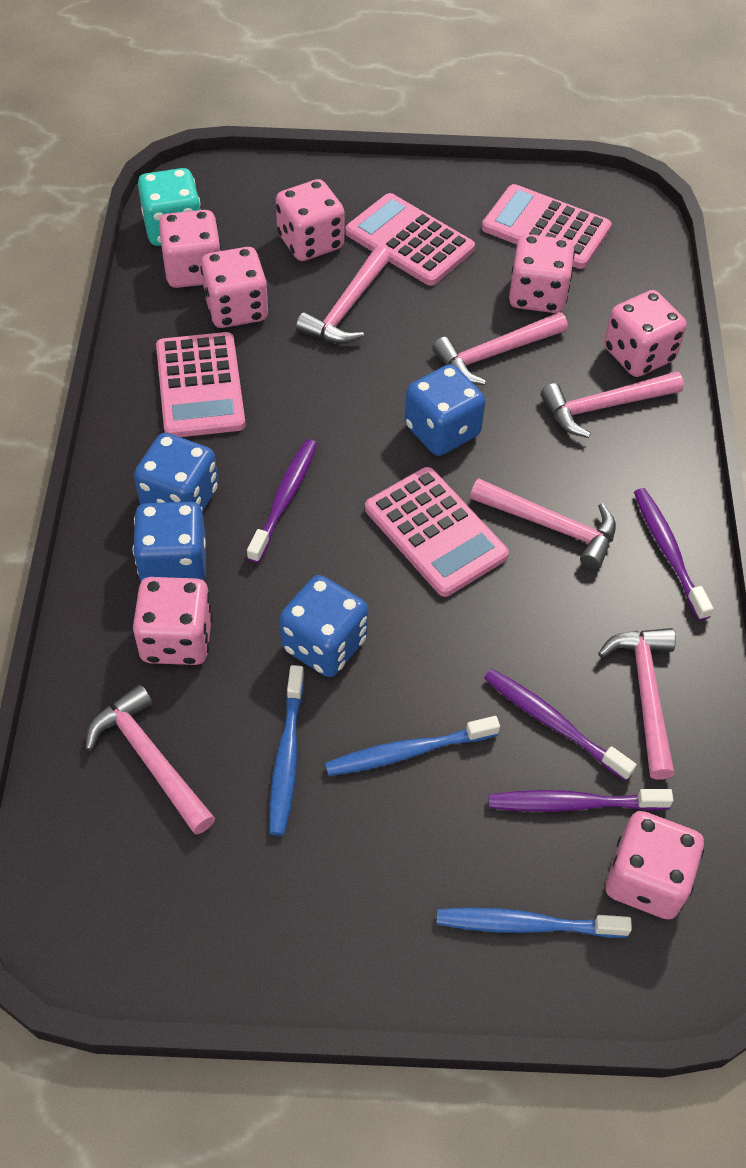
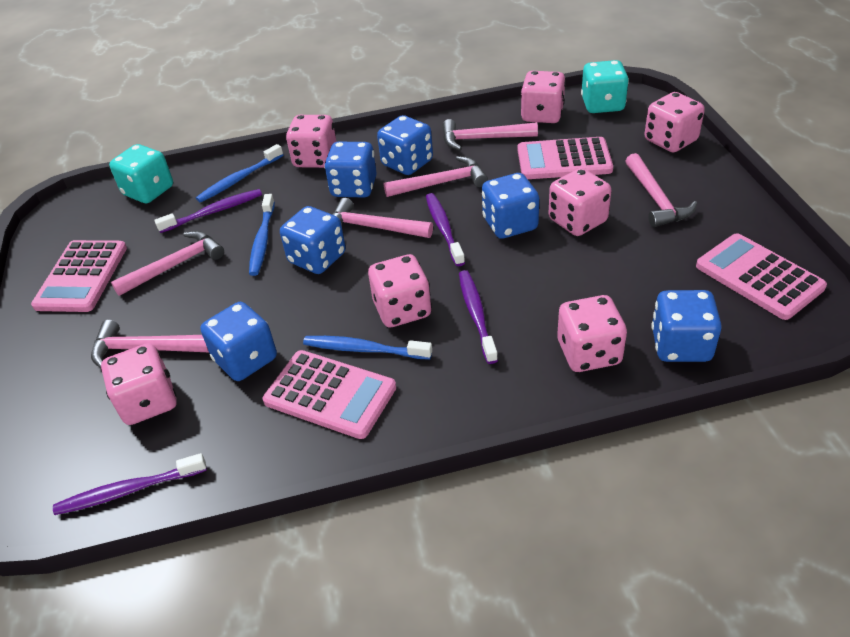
blue dice: [133,502,206,581] [134,433,218,512] [279,575,368,677] [405,364,486,456] = 4 -> [200,302,277,381] [280,206,346,274] [325,142,377,198] [377,115,433,175] [482,173,539,239] [651,290,722,362] = 6
turquoise dice: [138,168,201,246] = 1 -> [109,144,173,203] [581,60,629,113] = 2

